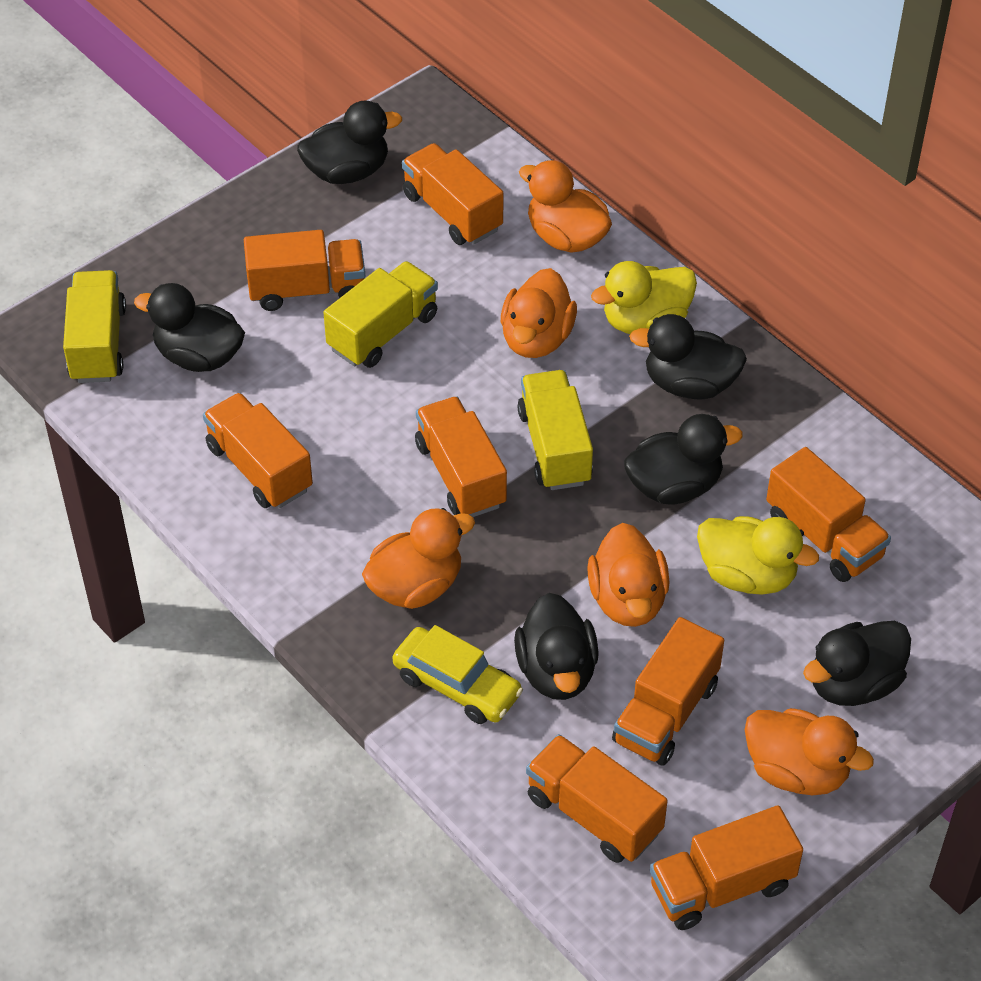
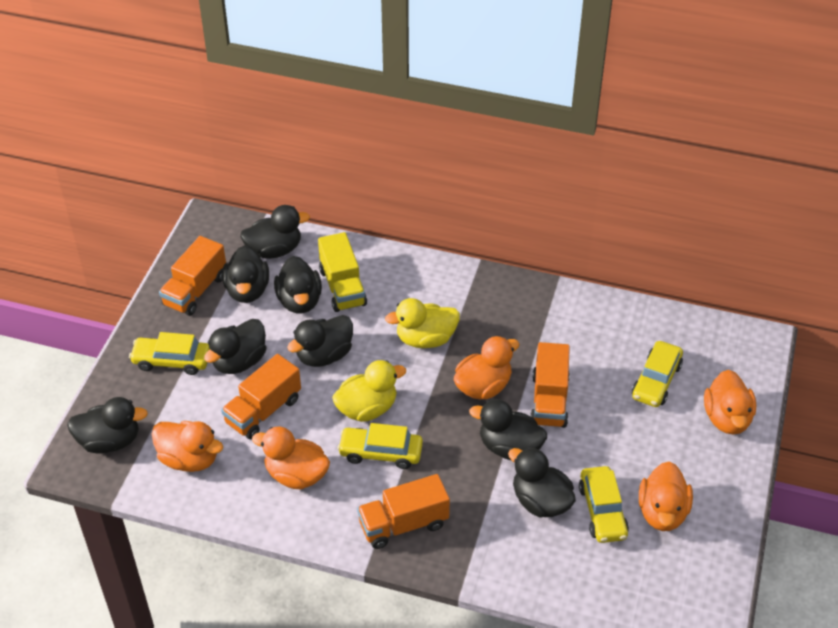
black duck: [134,283,245,372] [297,101,402,184] [514,593,599,700] [624,414,743,505] [629,314,747,400] [803,621,911,706] = 6 -> [67,397,148,454] [204,319,266,374] [222,245,269,303] [240,205,310,259] [274,256,322,313] [287,315,353,367] [469,399,547,460] [508,447,576,517] = 8
orange truck: [203,393,313,508] [244,230,365,311] [402,143,503,245] [415,396,507,517] [526,734,668,863] [612,617,724,766] [650,805,803,930] [766,447,891,582] = 8 -> [159,236,226,316] [221,354,301,439] [357,474,450,549] [530,342,570,428] = 4
yellow car: [392,625,523,724] = 1 -> [129,332,210,375] [338,423,423,469] [579,466,629,543] [632,341,683,407] = 4
yellow truck: [63,270,126,383] [323,261,438,368] [517,370,593,490] = 3 -> [318,232,367,312] = 1

